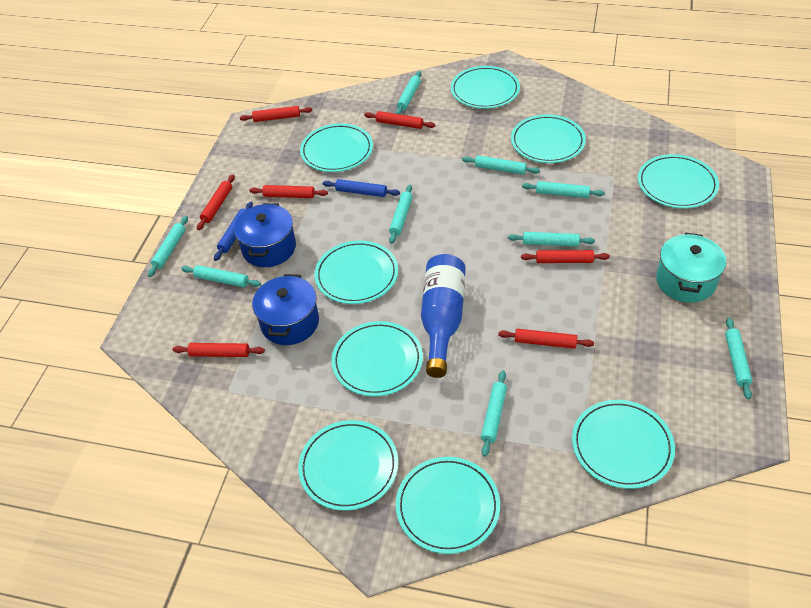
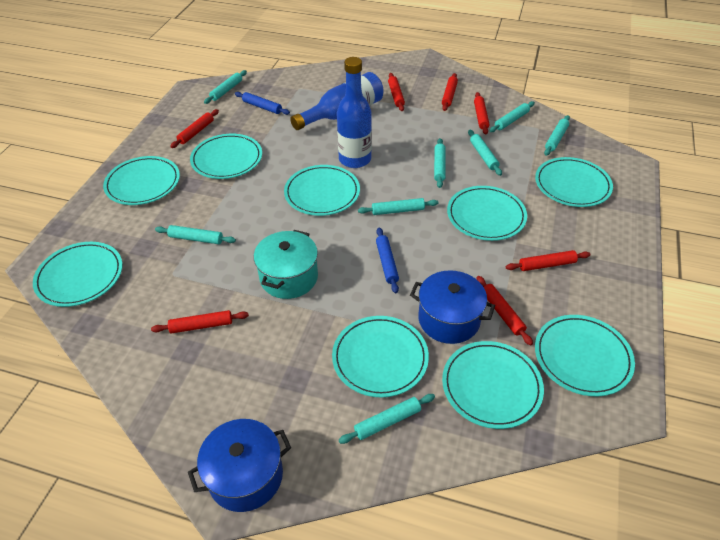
blue bottle: [421,254,466,378] = 1 -> [290,72,383,130] [337,57,372,168] = 2
turquoise rolling pin: [148,216,188,277] [181,265,261,287] [389,185,412,244] [396,71,422,115] [462,155,540,175] [481,371,507,457] [508,232,595,247] [522,181,605,198] [725,318,753,399] = 9 -> [155,225,236,244] [204,70,247,104] [339,394,435,444] [358,198,438,215] [434,138,446,188] [468,130,502,176] [489,101,535,132] [544,115,570,156] = 8

